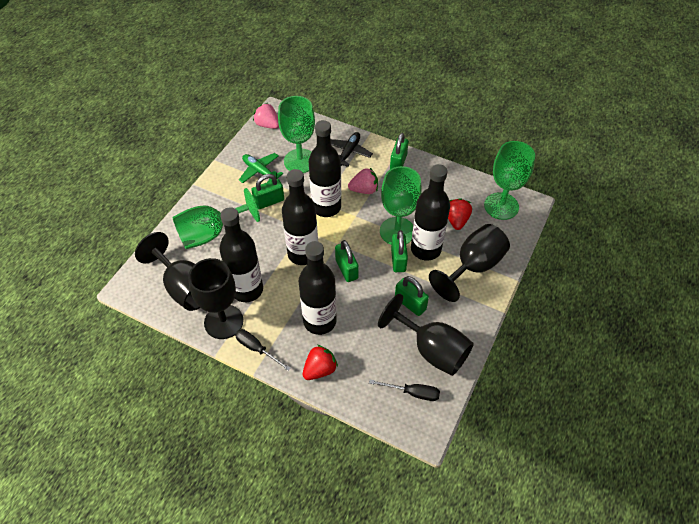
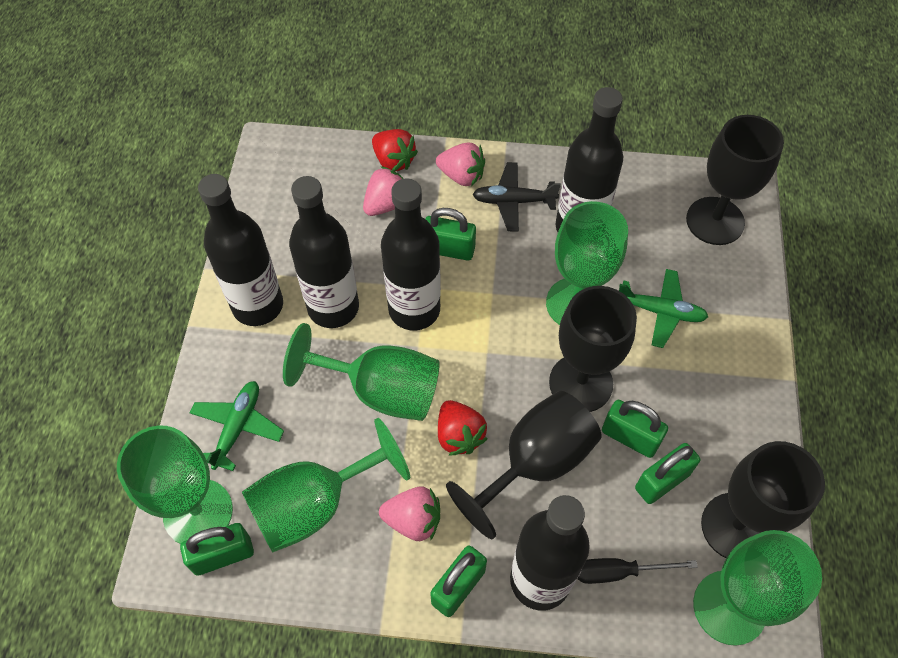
black screwdriver: [235,329,291,371] [369,380,440,401] = 2 -> [578,558,698,584] = 1
green goblet: [172,188,260,249] [278,96,315,173] [380,166,422,245] [484,141,535,220] = 4 -> [117,426,233,544] [242,418,410,552] [283,323,440,421] [546,201,628,325] [693,530,822,646] = 5
green plane: [239,153,283,183] = 1 -> [189,381,284,471] [619,269,708,348] = 2
pink strawberry: [253,103,279,129] [348,168,378,194] = 2 -> [363,166,404,216] [379,486,440,541] [436,143,485,186] = 3

